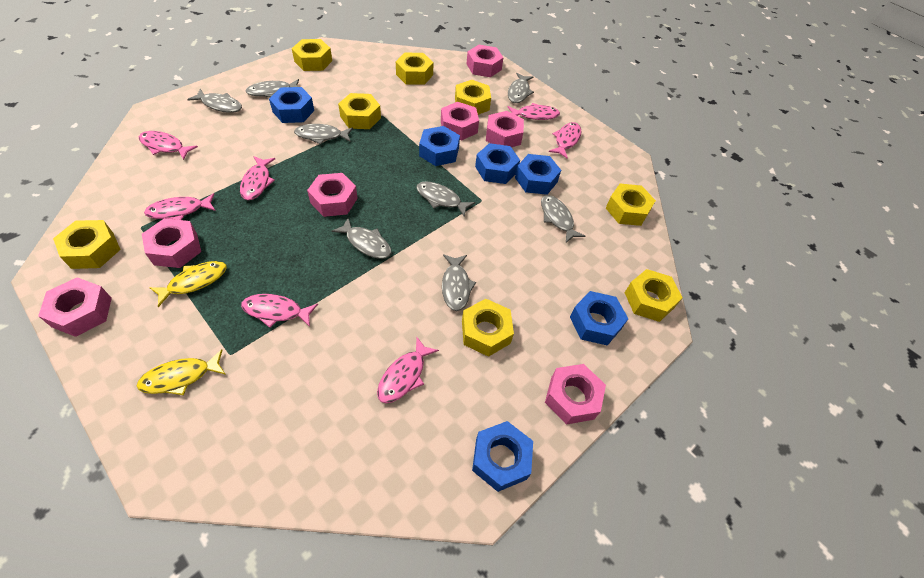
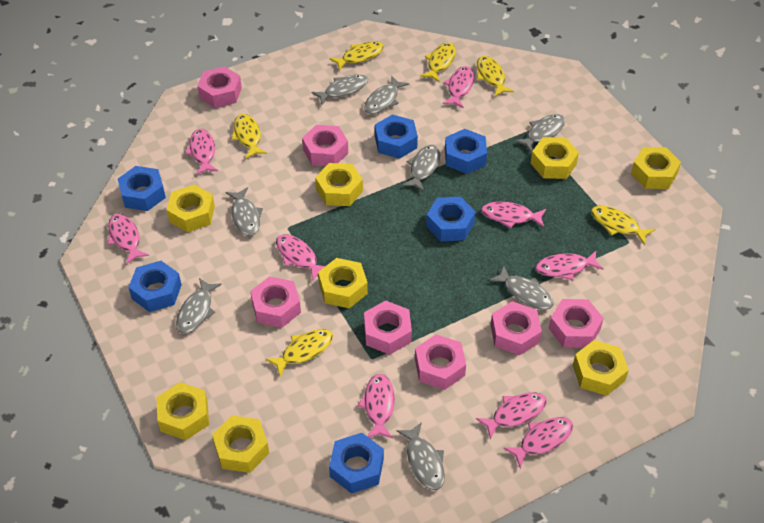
pink fish: [139,131,198,160] [144,193,216,220] [240,156,275,200] [241,294,318,328] [377,337,439,403] [508,103,560,120] [549,122,581,159] = 7 -> [107,214,149,265] [185,129,218,175] [276,234,325,281] [358,374,395,439] [443,66,474,108] [476,392,547,440] [481,202,546,228] [503,417,573,468] [535,251,604,280] = 9
yellow fish: [137,349,226,395] [149,261,227,307] = 2 -> [231,114,267,159] [266,329,333,376] [329,41,384,71] [420,43,456,82] [477,56,514,97] [591,206,655,245] = 6

